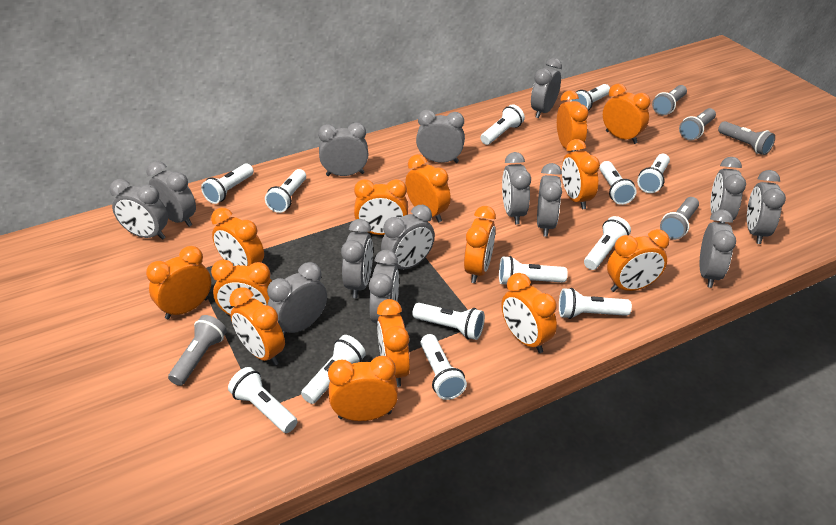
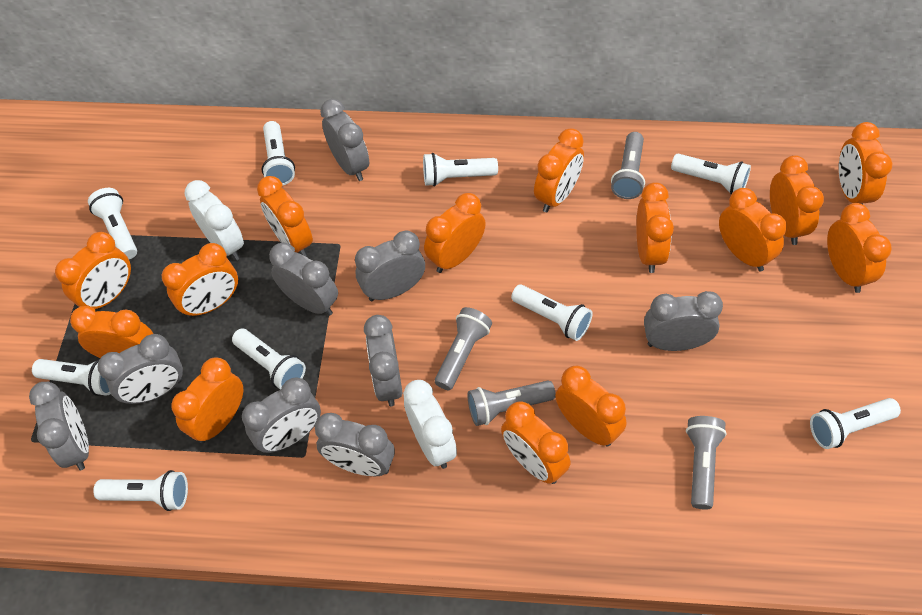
grey clock: [110,179,168,240] [147,161,196,227] [267,262,327,337] [318,122,368,176] [341,219,373,298] [369,250,399,323] [381,205,435,270] [416,110,465,163] [502,152,531,224] [531,58,562,118] [537,163,562,237] [700,210,736,288] [711,157,746,223] [747,170,786,244] = 14 -> [29,382,89,470] [98,334,183,404] [242,377,321,453] [269,242,338,316] [315,413,395,476] [320,99,369,181] [355,231,425,301] [364,315,402,406] [644,291,723,351] = 9
grey flashlight: [168,315,227,386] [652,85,687,115] [660,197,699,240] [679,108,716,140] [718,121,775,155] = 5 -> [435,307,492,390] [468,381,556,426] [611,132,645,199] [686,416,727,509] = 4
white clock: none = 0 -> [185,180,244,260] [403,380,457,469] = 2
white flashlight: [201,164,254,204] [228,367,297,433] [265,169,306,213] [301,335,366,404] [412,303,485,340] [420,334,467,400] [480,104,525,145] [499,256,568,284] [559,288,632,319] [570,84,610,111] [584,216,631,270] [600,161,637,205] [637,154,670,193] = 13 -> [32,359,111,396] [88,188,137,259] [93,470,188,511] [232,329,306,390] [261,121,295,186] [423,153,498,187] [511,284,593,341] [671,154,751,194] [810,398,901,449] = 9

